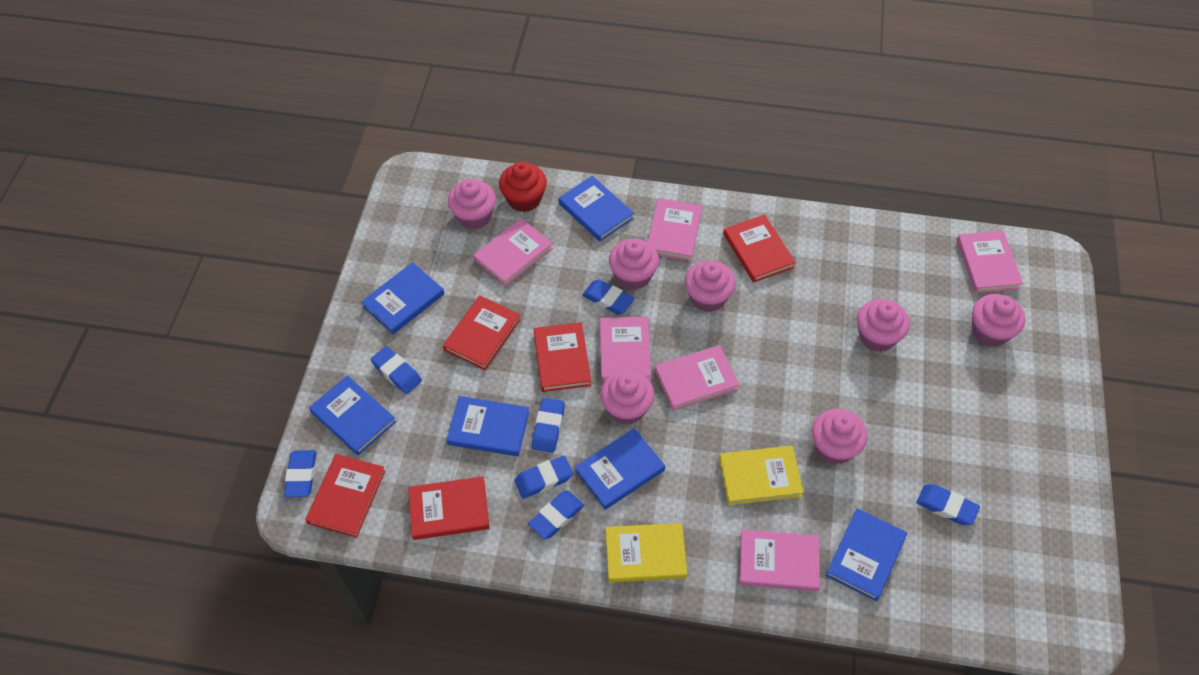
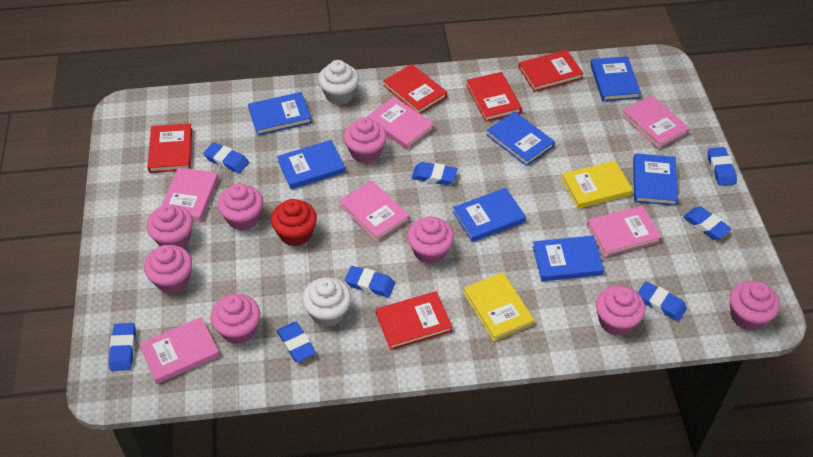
blue book: [309,375,396,455] [361,262,444,334] [446,396,529,456] [558,176,634,242] [575,428,665,510] [825,508,907,601] = 6 -> [248,92,312,136] [277,140,346,189] [453,188,526,242] [487,111,555,166] [533,236,604,281] [590,56,641,101] [633,153,678,206] = 7
blue eraser: [284,450,316,497] [371,346,422,394] [515,456,573,499] [528,491,584,539] [532,398,565,453] [582,279,635,314] [917,484,980,525] = 7 -> [108,323,136,371] [203,143,249,174] [277,322,316,362] [345,266,395,297] [412,162,457,185] [638,281,687,321] [683,206,732,239] [708,147,737,186] = 8
pink cupcake: [448,179,496,230] [600,370,654,425] [609,239,659,290] [685,260,736,312] [812,408,867,464] [857,299,910,352] [972,294,1025,347] = 7 -> [144,245,192,293] [146,204,193,248] [211,294,260,344] [218,183,263,231] [344,117,387,163] [407,216,454,264] [596,286,645,336] [730,281,780,331] = 8
white cupcake: none = 0 -> [302,277,351,327] [318,60,359,105] = 2

